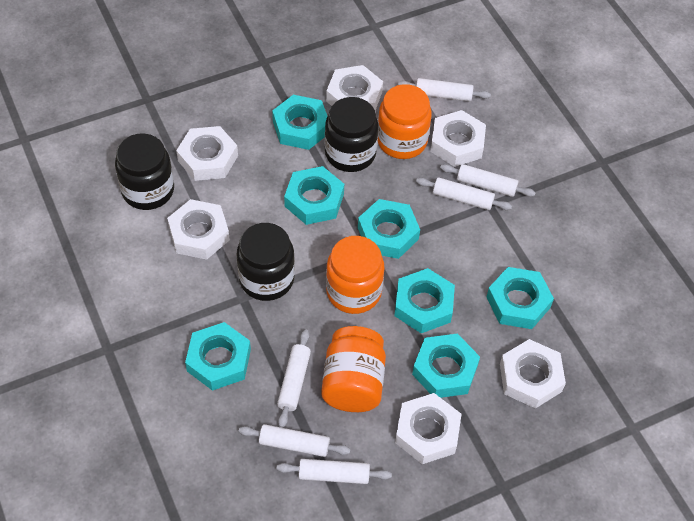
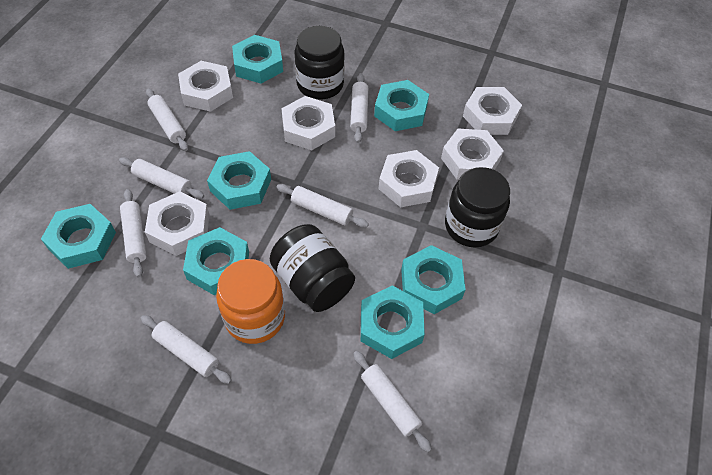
orange jar: [321,326,386,412] [326,236,384,314] [378,84,432,159] = 3 -> [216,259,285,344] = 1
white rolling pin: [239,424,351,457] [277,329,311,428] [277,459,392,484] [398,78,491,101] [416,177,512,210] [440,164,536,197] = 6 -> [119,157,204,199] [120,189,147,278] [141,315,232,384] [146,88,188,151] [277,184,369,228] [350,73,368,143] [353,351,432,453] = 7

